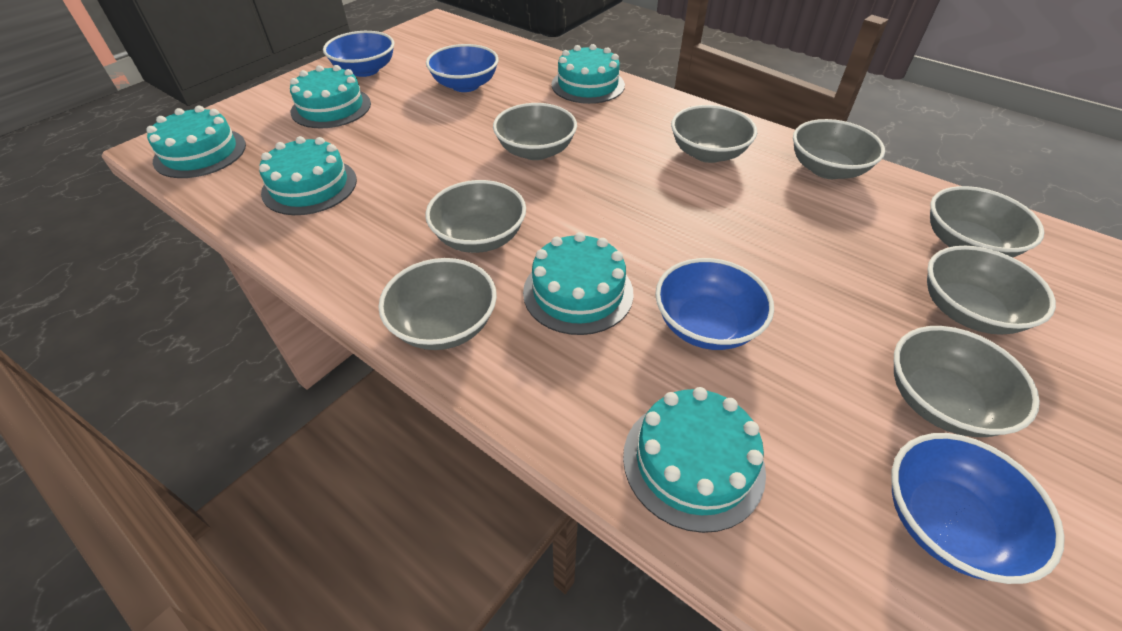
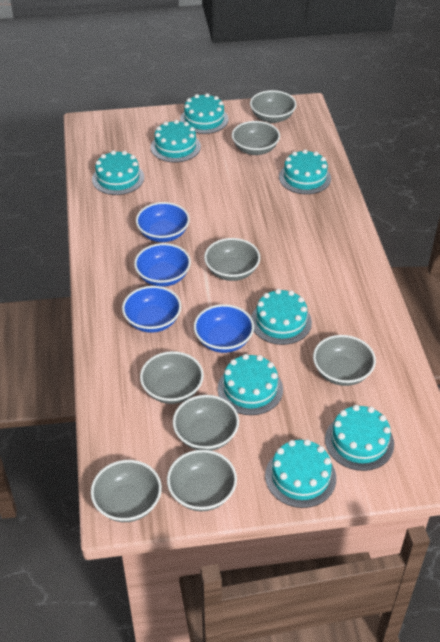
turquoise cake: [146,106,246,178] [259,136,357,215] [290,65,371,128] [523,232,633,335] [552,44,625,104] [623,387,766,533] = 6 -> [92,150,144,195] [151,120,201,162] [180,93,228,134] [218,354,283,415] [251,289,312,345] [265,439,336,508] [279,149,331,194] [325,405,394,471] = 8

